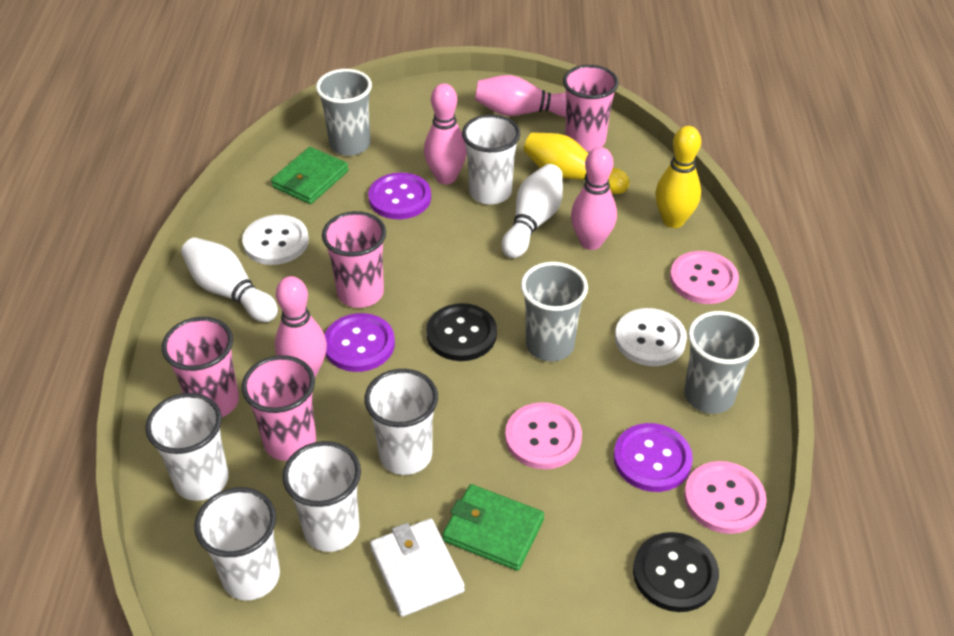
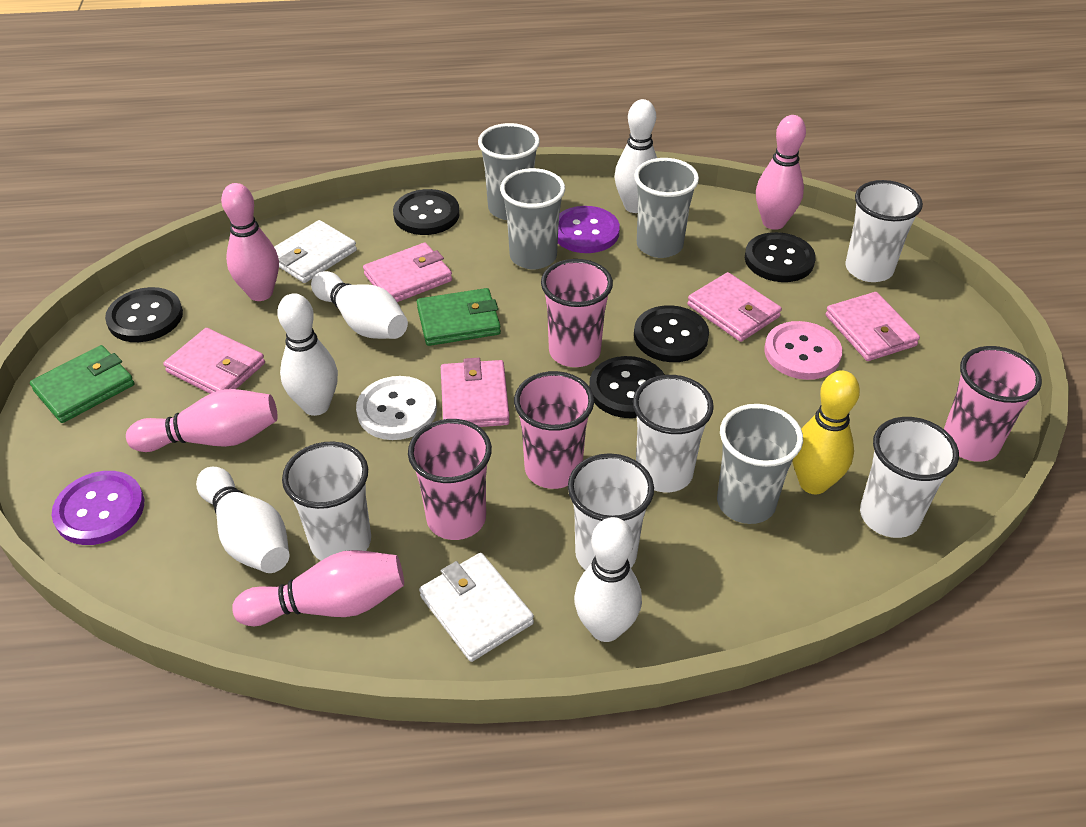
black button: [426,303,497,361] [633,532,719,612] = 2 -> [105,287,183,342] [393,189,460,235] [589,356,665,418] [634,305,709,362] [745,232,816,282] = 5
grey cup: [316,69,372,156] [521,262,588,361] [684,311,759,414] = 3 -> [478,123,540,220] [500,168,565,269] [634,158,699,258] [717,404,803,524] = 4
pink button: [505,402,582,469] [670,251,739,304] [684,461,767,534] = 3 -> [764,321,842,380] = 1
pink wallet: none = 0 -> [163,328,265,394] [363,243,452,302] [441,358,510,427] [687,272,782,342] [825,292,920,361] = 5
purple button: [324,313,395,372] [368,173,431,219] [614,423,693,492] = 3 -> [51,471,144,545] [558,206,620,253] = 2
white bowling pin: [181,237,278,322] [501,164,563,258] = 2 -> [196,467,290,573] [277,293,338,416] [311,271,408,339] [574,517,642,642] [614,99,657,213] = 5
white button: [242,215,309,265] [615,308,687,366] = 2 -> [356,376,437,440] = 1
white wallet: [370,518,465,617] = 1 -> [274,220,357,283] [419,553,534,662] = 2
yellow bowling pin: [523,132,630,194] [655,126,701,228] = 2 -> [792,370,860,494] = 1

